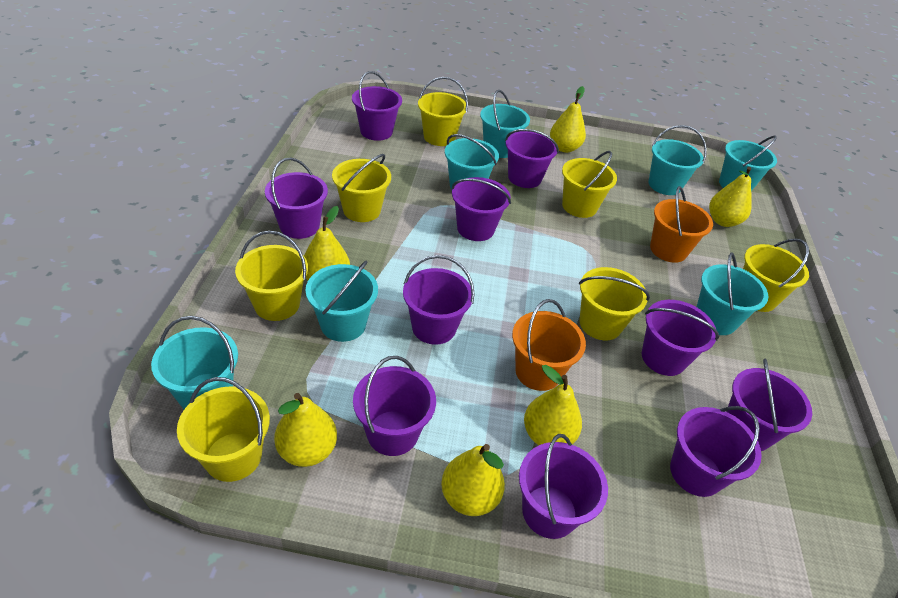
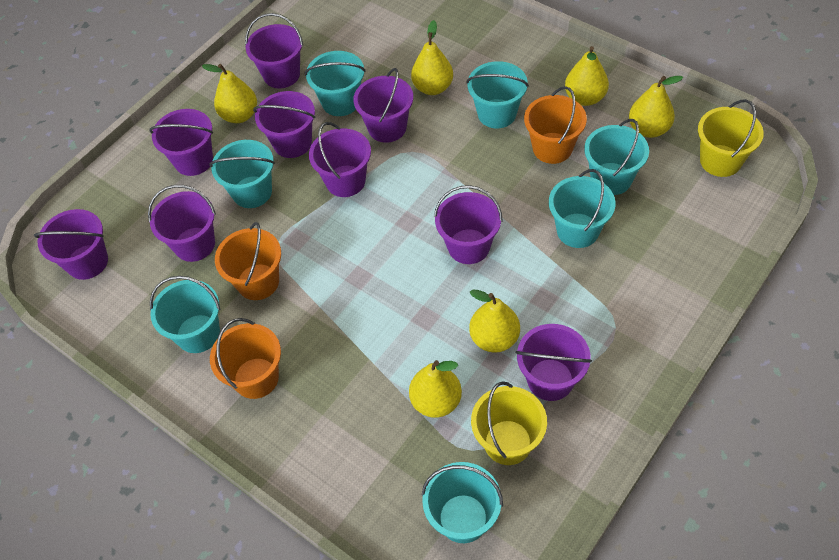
orange bucket: [512,299,586,391] [650,186,713,263] = 2 -> [210,318,281,399] [215,222,281,300] [524,86,587,164] = 3
purple bucket: [265,158,328,239] [352,71,402,141] [353,356,436,456] [403,255,474,345] [452,177,511,241] [505,129,559,188] [519,434,608,539] [642,300,719,376] [670,406,762,497] [726,359,812,451] = 10 -> [34,209,108,280] [148,185,216,262] [149,109,213,176] [245,13,303,88] [253,91,315,158] [309,122,371,197] [353,68,413,143] [434,185,503,264] [516,324,592,401] = 9
yellow bucket: [177,377,270,482] [235,231,308,321] [332,154,391,222] [418,77,468,146] [562,151,617,218] [579,267,650,341] [743,238,809,312] = 7 -> [471,381,547,465] [698,99,764,177] = 2

